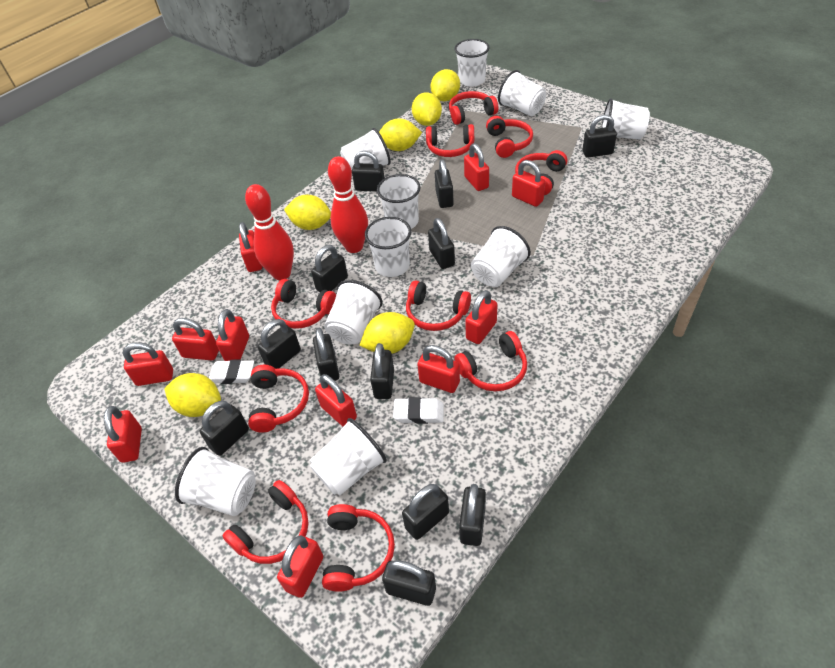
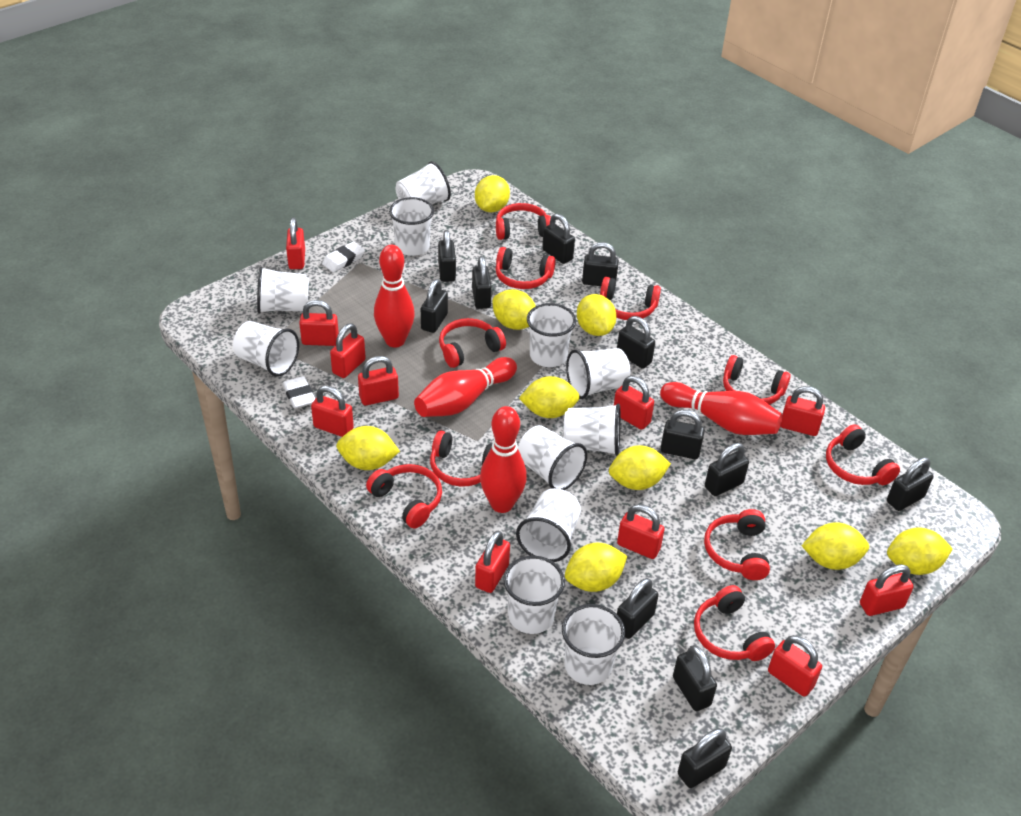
red bowling pin: [245,184,294,280] [328,156,368,253] = 2 -> [374,245,415,348] [414,357,517,417] [480,406,527,513] [660,382,783,435] = 4
white cup: [175,447,256,516] [310,418,387,496] [324,280,383,345] [340,128,391,170] [365,217,411,277] [377,174,421,229] [455,39,490,87] [471,226,531,287] [498,70,546,116] [601,98,650,139] = 10 -> [233,321,299,377] [257,266,309,314] [389,197,434,256] [396,161,451,204] [503,556,565,634] [516,488,581,562] [518,425,587,490] [527,303,576,367] [562,604,625,685] [563,403,620,456] [566,348,630,399] = 11
yellow lemon: [164,373,221,417] [284,195,331,230] [359,312,415,354] [379,118,422,151] [412,93,442,126] [430,69,460,101] = 6 -> [336,426,400,470] [475,175,510,213] [492,289,536,330] [519,376,580,418] [565,543,627,592] [577,294,617,336] [609,445,671,490] [802,522,869,570] [887,527,953,575] = 9

